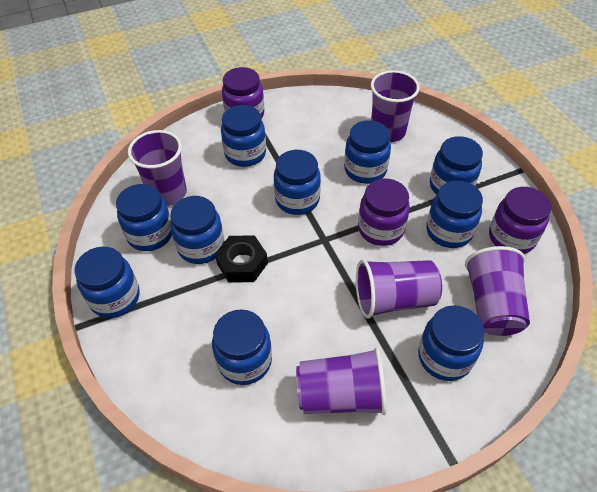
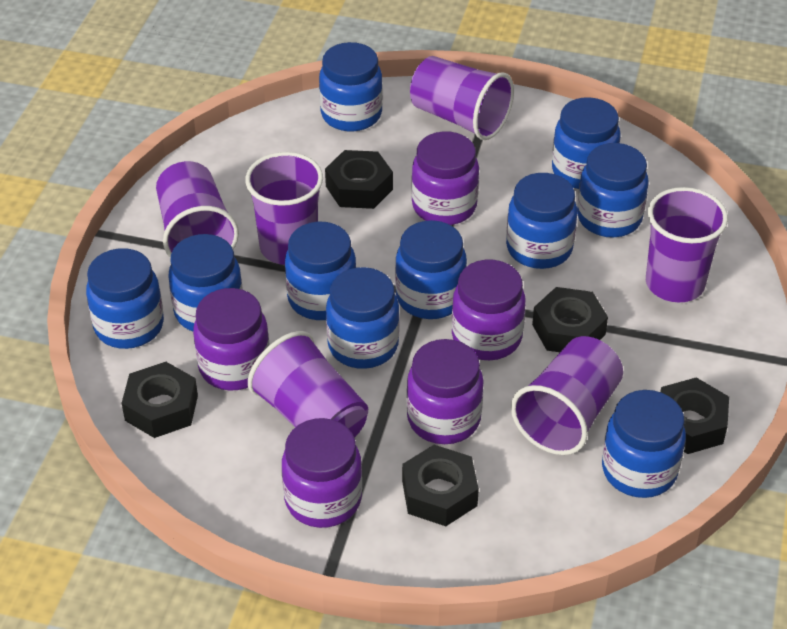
black nut: [215,236,268,283] = 1 -> [122,362,198,438] [325,150,393,209] [402,445,479,526] [532,287,608,352] [660,377,729,454] = 5
purple cup: [128,130,187,206] [296,348,386,415] [356,259,442,319] [371,70,420,142] [465,246,530,336] = 5 -> [156,161,239,258] [245,152,323,265] [248,331,368,438] [410,56,514,140] [511,336,623,455] [646,187,728,303] = 6
purple jar: [222,67,264,119] [358,179,410,246] [489,187,551,254] = 3 -> [193,288,270,391] [282,418,362,528] [406,339,484,444] [411,131,479,225] [452,260,526,360] = 5

